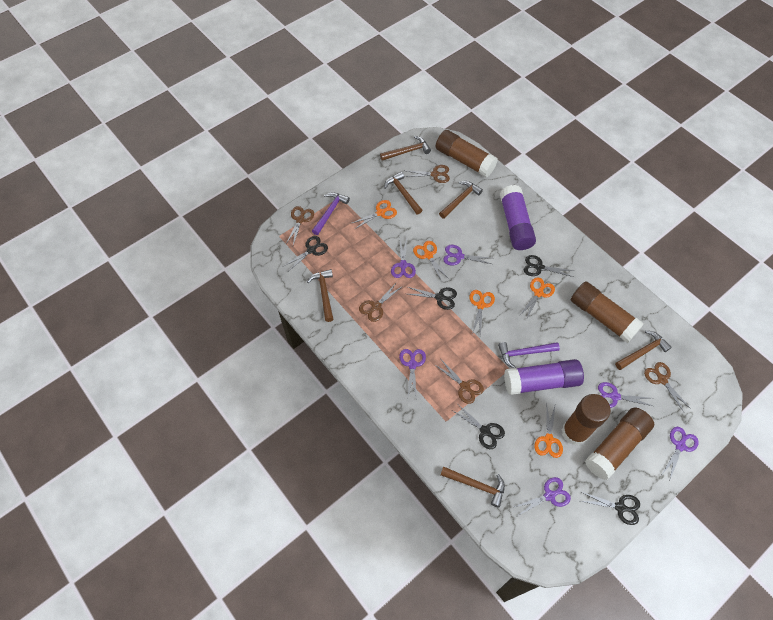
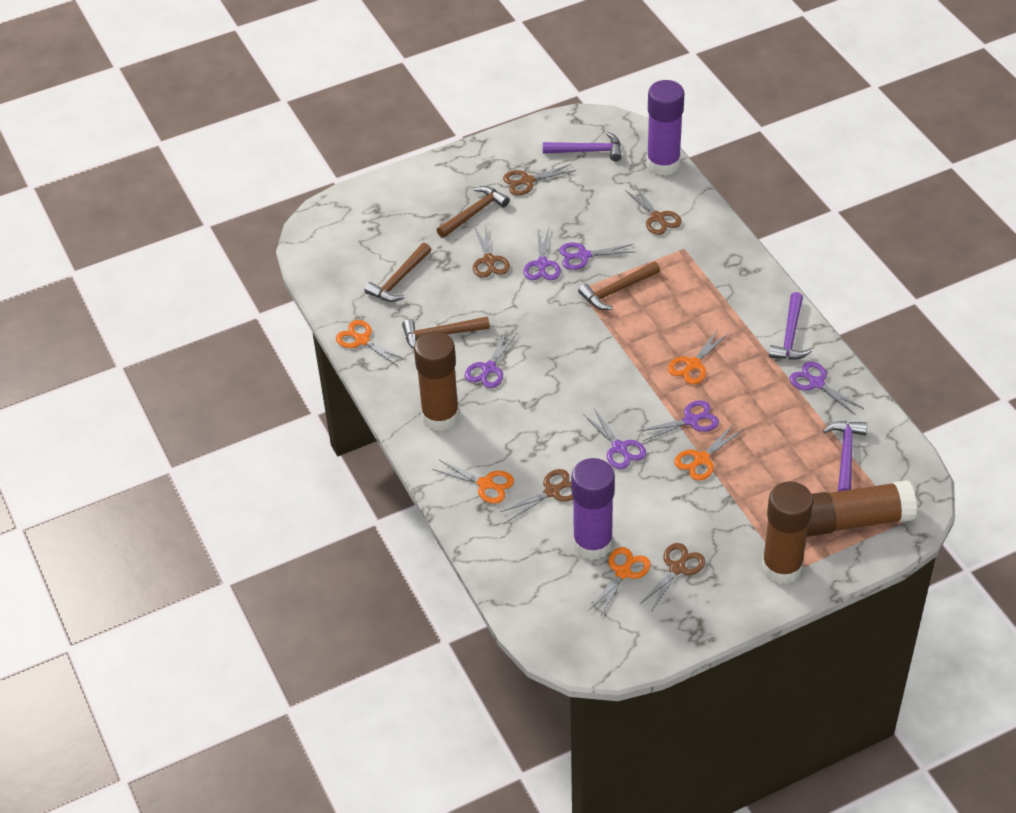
black scissors: [282,236,328,271] [408,287,457,310] [452,405,505,449] [524,255,574,277] [581,492,640,525] = 5 -> none = 0
brown glue stick: [436,130,498,177] [562,394,611,445] [571,281,644,343] [585,407,654,480] = 4 -> [414,331,460,431] [762,481,813,584] [806,480,917,537] = 3
brown hammer: [307,269,333,322] [380,136,431,161] [384,172,422,214] [439,181,483,219] [441,466,505,507] [615,331,672,370] = 6 -> [364,243,431,302] [402,316,490,349] [437,186,510,238] [578,261,660,310] = 4
purple hammer: [312,192,350,235] [498,342,560,368] = 2 -> [543,132,622,161] [769,292,812,360] [823,421,867,491] = 3

